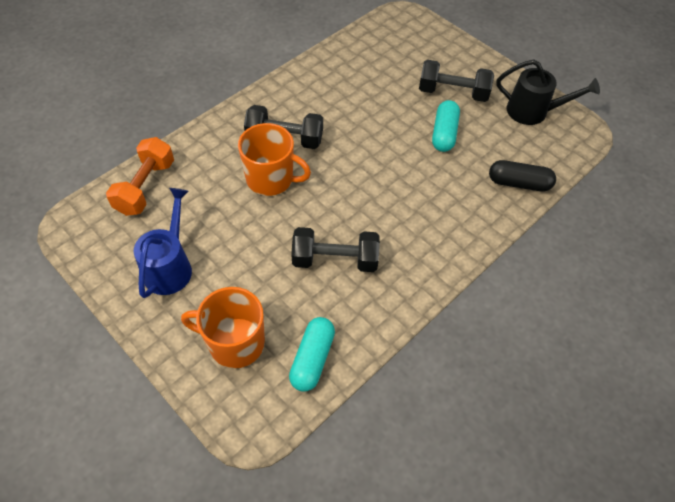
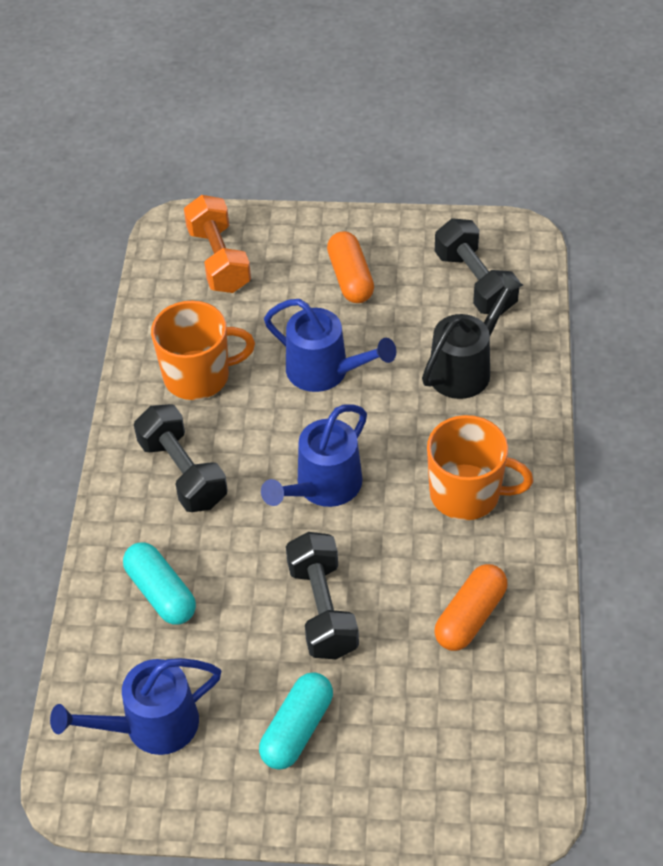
black capsule: [489,160,556,192] = 1 -> none = 0
blue watering can: [134,188,192,298] = 1 -> [50,658,221,755] [261,404,367,507] [264,299,396,392] = 3
orange capsule: none = 0 -> [327,231,374,303] [434,564,508,651] = 2

